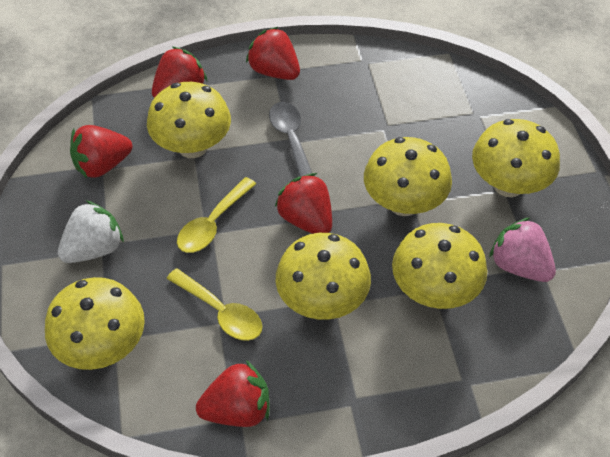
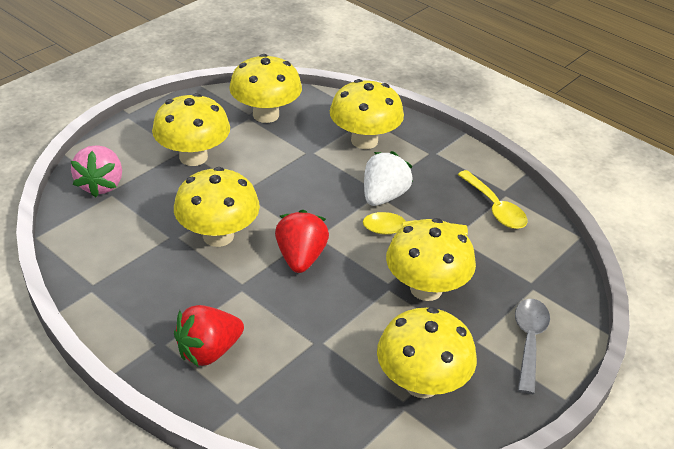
red strawberry: [70,125,132,178] [152,47,208,98] [196,360,269,427] [246,27,300,80] [275,173,332,234] = 5 -> [174,305,244,366] [275,210,329,273] = 2

